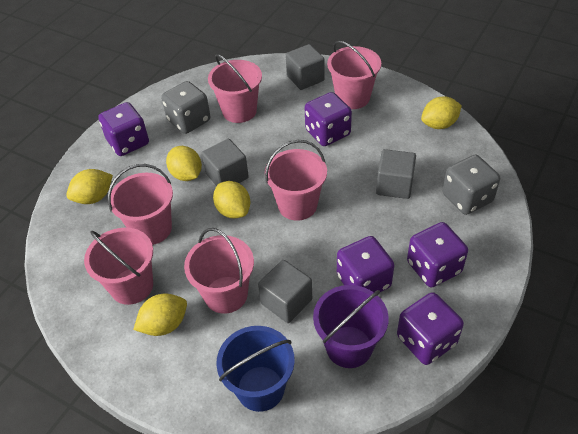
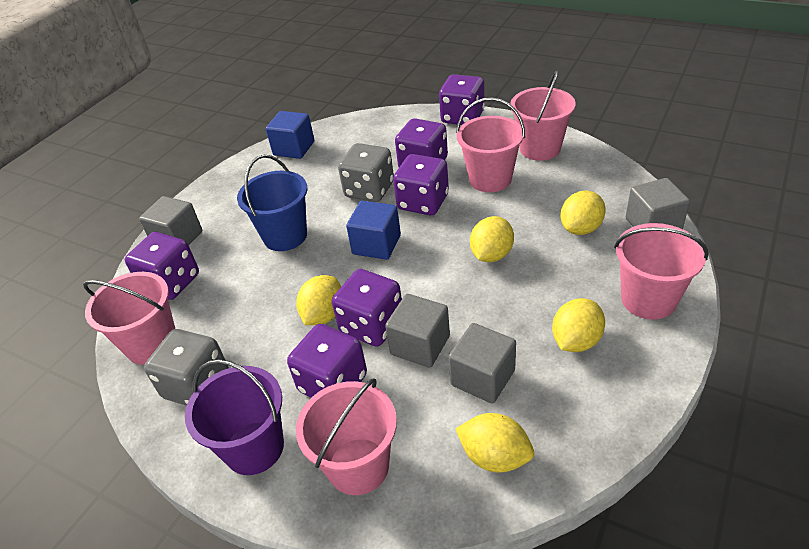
blue cube: none = 0 -> [266,111,314,159] [346,201,401,260] = 2
pink bucket: [84,228,153,305] [108,164,173,245] [184,228,254,314] [208,54,262,123] [265,140,327,221] [327,41,381,109] = 6 -> [83,272,175,365] [296,378,397,495] [456,97,525,192] [510,70,576,161] [614,223,709,320] = 5
purple dice: [98,102,149,156] [305,92,352,146] [337,236,394,292] [397,292,464,365] [407,222,468,288] = 5 -> [125,232,199,300] [287,324,367,397] [332,269,402,347] [393,154,449,215] [395,118,448,167] [439,74,485,125] = 6

